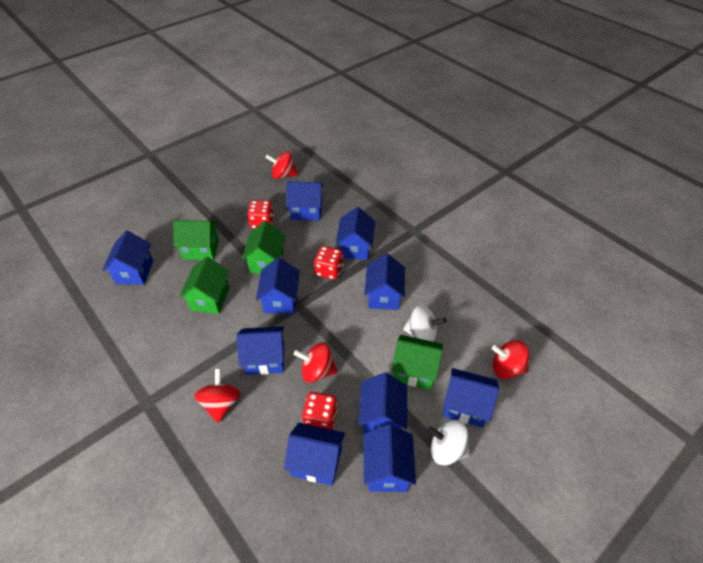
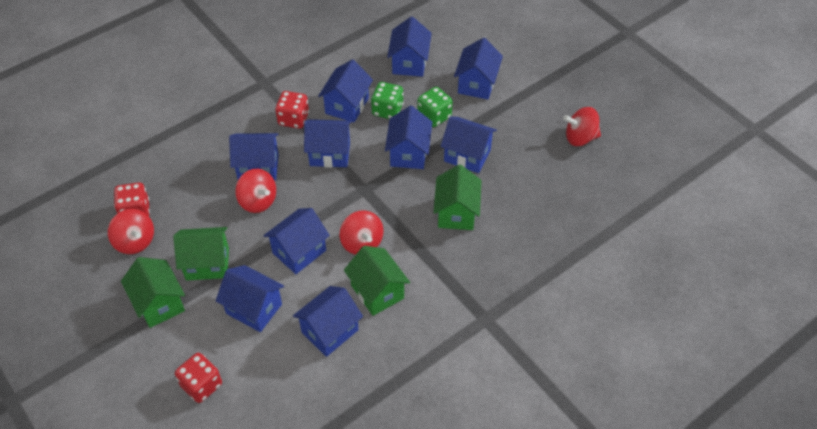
green dice: none = 0 -> [371,82,404,119] [417,87,453,127] = 2
white spinning top: [403,305,446,342] [427,420,470,465] = 2 -> none = 0

